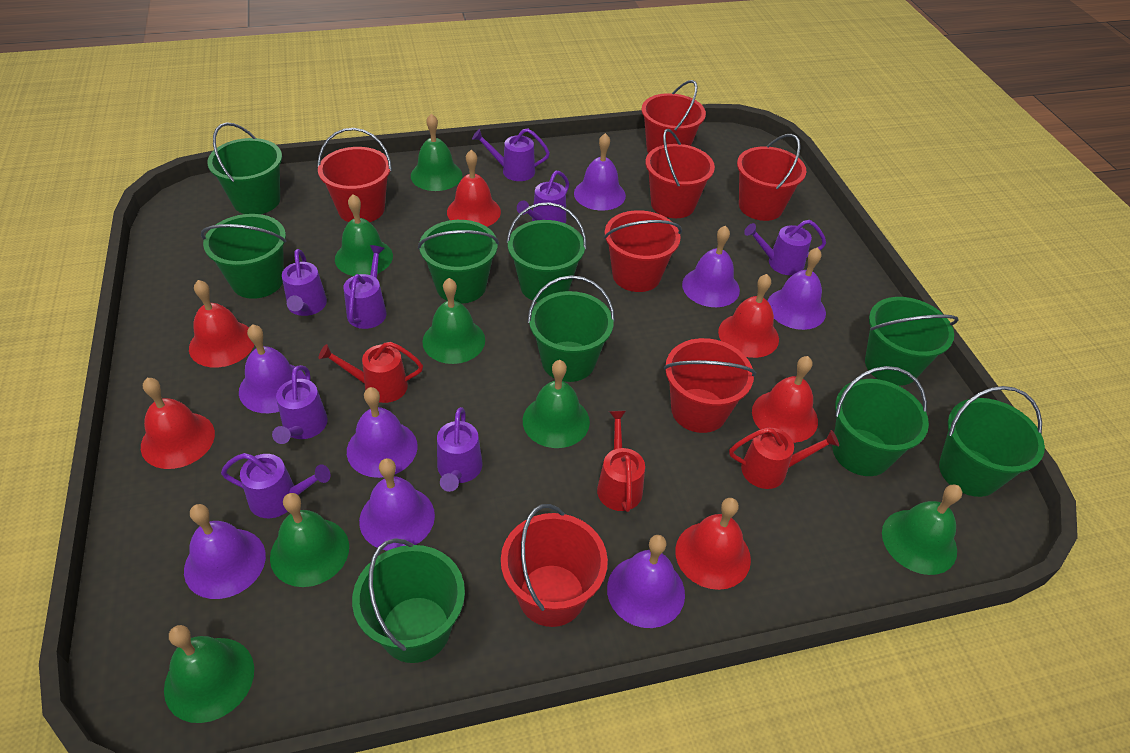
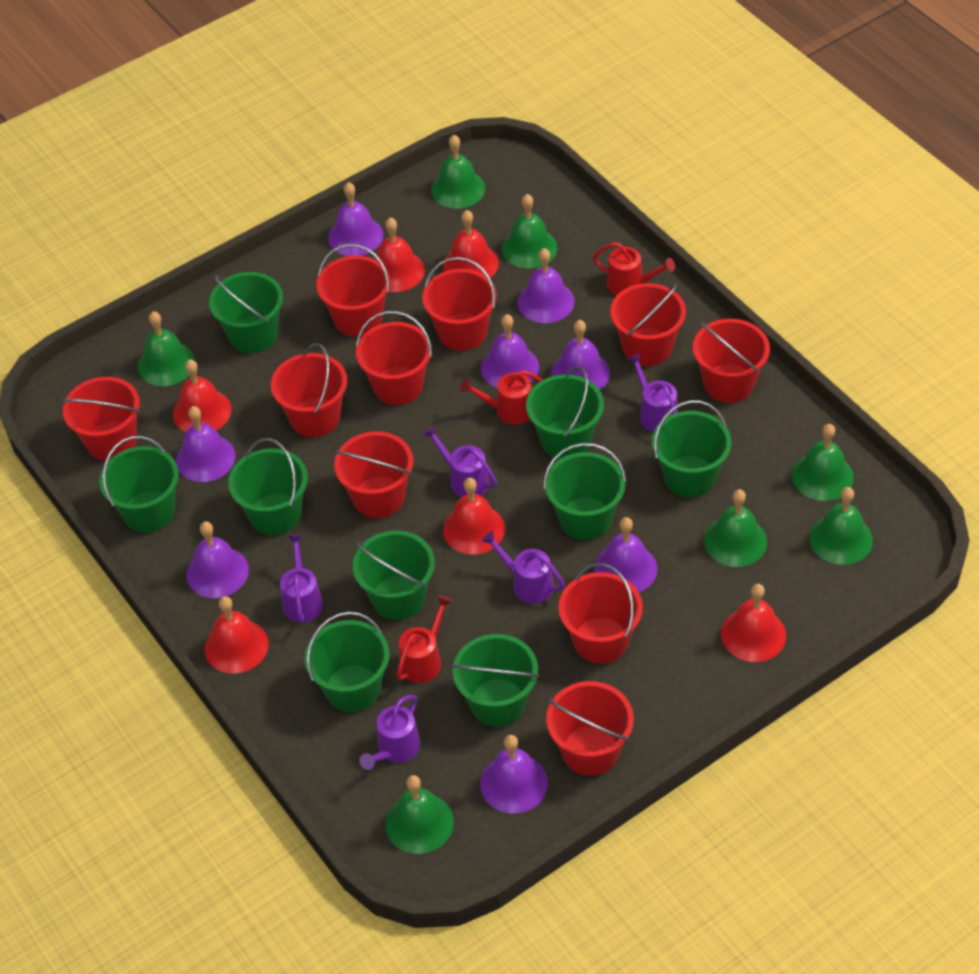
purple watering can: [221,453,330,518] [272,365,328,444] [282,249,327,316] [344,245,387,329] [437,407,482,492] [472,129,550,181] [517,171,569,223] [744,220,826,275] = 8 -> [280,534,323,623] [359,695,420,770] [423,425,497,497] [482,531,565,604] [627,354,678,432] = 5
red bucket: [317,128,392,222] [501,504,608,627] [604,210,682,292] [641,80,706,153] [645,129,715,218] [664,338,756,433] [737,134,807,221] = 7 -> [61,377,140,461] [271,343,347,437] [316,244,390,337] [334,431,414,518] [356,311,432,405] [422,257,497,351] [546,681,634,776] [559,563,643,664] [610,283,686,366] [693,319,770,403] = 10

